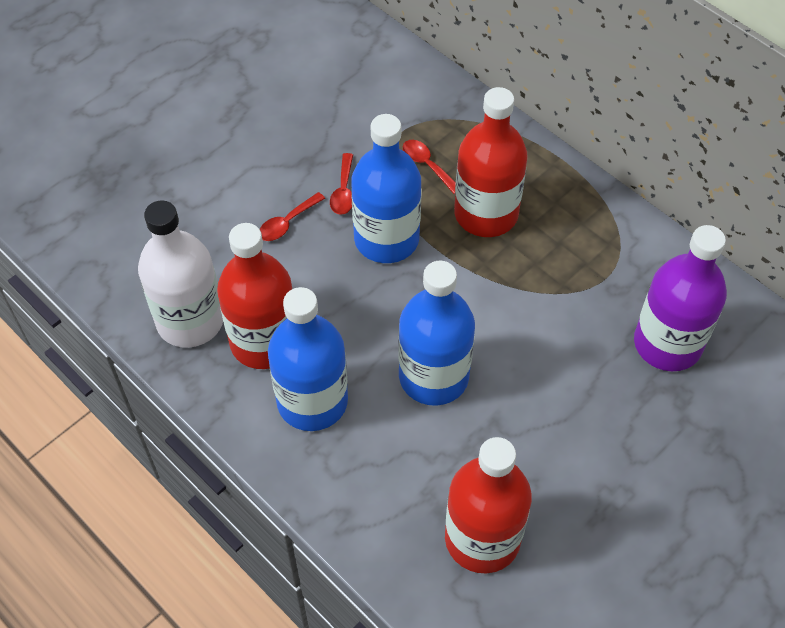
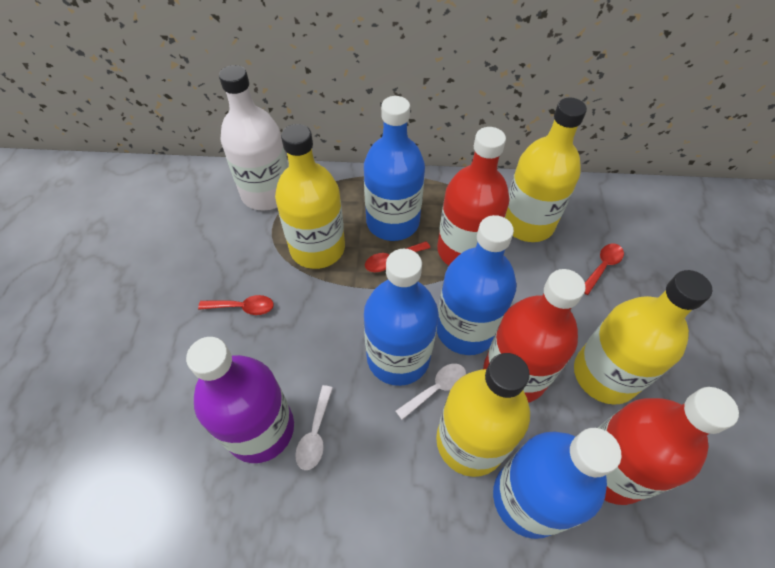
blue bottle: [268,287,348,431] [351,114,421,263] [398,261,475,406] = 3 -> [364,96,425,241] [364,249,438,386] [437,215,517,355] [493,428,622,539] = 4
white spoon: none = 0 -> [295,385,333,470] [396,364,466,420] = 2
yellow bottle: none = 0 -> [275,124,345,269] [436,353,530,477] [505,97,587,242] [574,270,713,405] = 4

